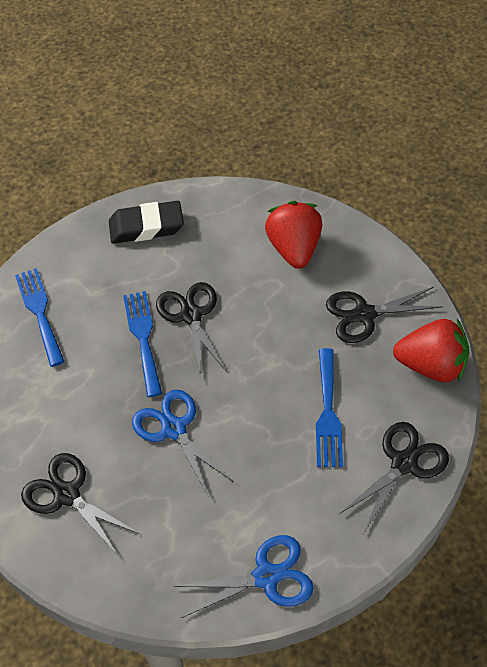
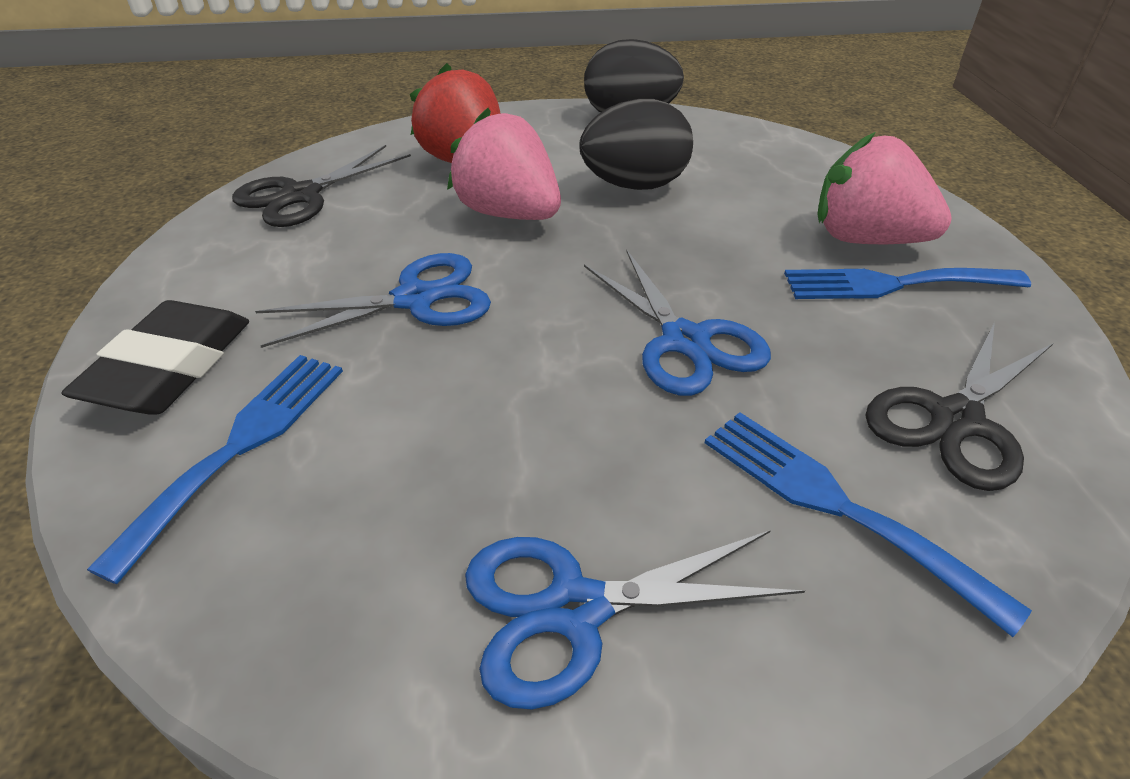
black egg: none = 0 -> [579,99,693,190] [584,39,684,113] = 2
black scissors: [21,453,140,555] [156,282,227,380] [326,287,443,343] [339,422,449,533] = 4 -> [232,145,411,227] [865,322,1054,491] = 2
blue scissors: [132,389,234,497] [173,535,314,618] = 2 -> [255,253,491,348] [465,530,805,709] [584,250,771,396] = 3
pink strawberry: none = 0 -> [447,108,561,220] [818,132,952,244] = 2
red strawberry: [265,201,322,269] [393,319,469,382] = 2 -> [410,63,501,163] = 1

